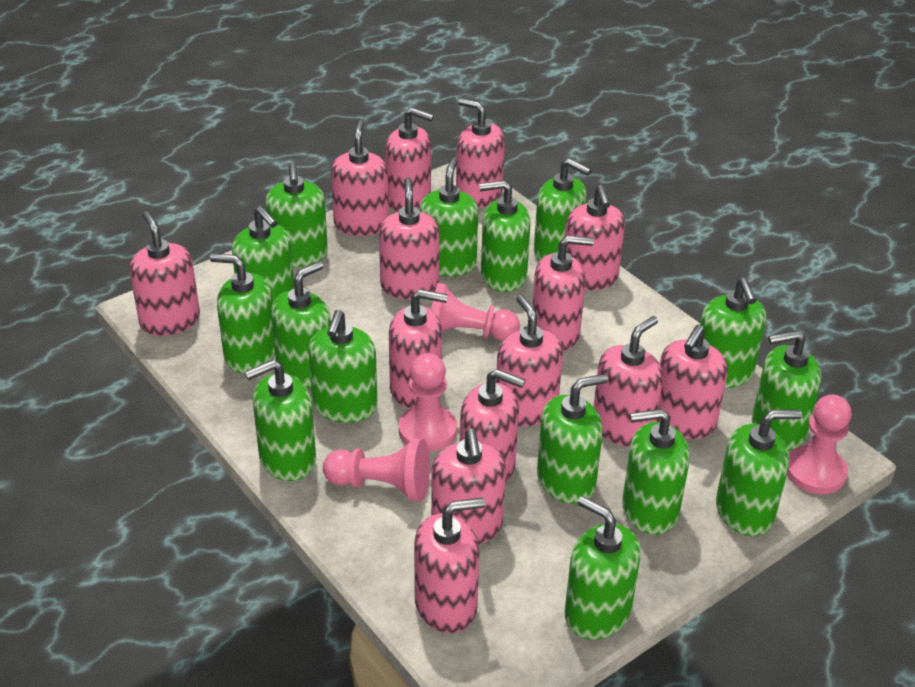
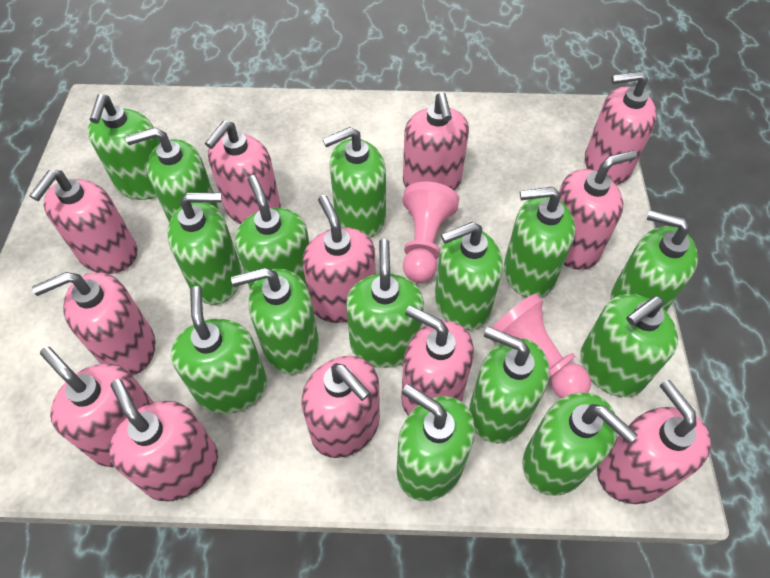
pink pawn: [323,439,430,501] [399,353,457,451] [431,283,520,341] [787,394,852,495] = 4 -> [403,182,459,283] [492,294,591,399] = 2
pink soap dispenser: [129,211,200,336] [331,120,389,236] [379,178,440,299] [385,108,434,212] [389,289,448,408] [414,497,485,633] [431,429,506,544] [456,98,505,208] [460,369,525,483] [496,295,563,427] [532,235,594,351] [564,185,625,291] [593,316,663,447] [656,325,728,439] = 14 -> [29,170,137,274] [32,272,155,376] [40,347,154,467] [109,379,218,502] [205,121,281,224] [301,356,380,458] [302,195,376,323] [401,305,474,415] [403,92,469,190] [559,150,637,270] [585,71,657,185] [597,380,711,504] = 12

